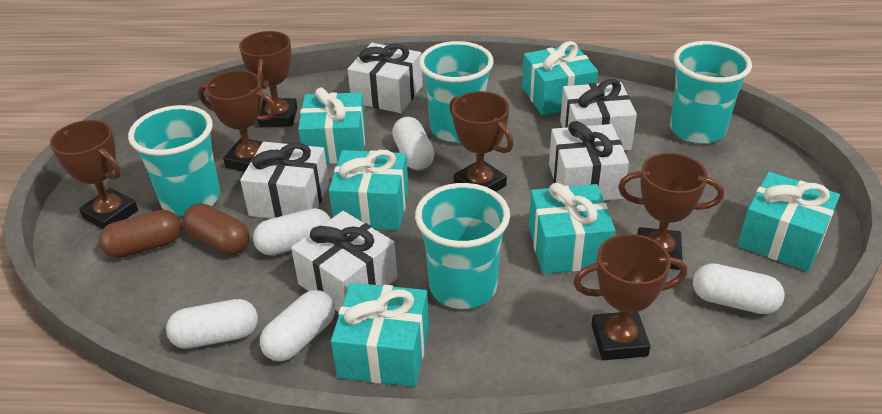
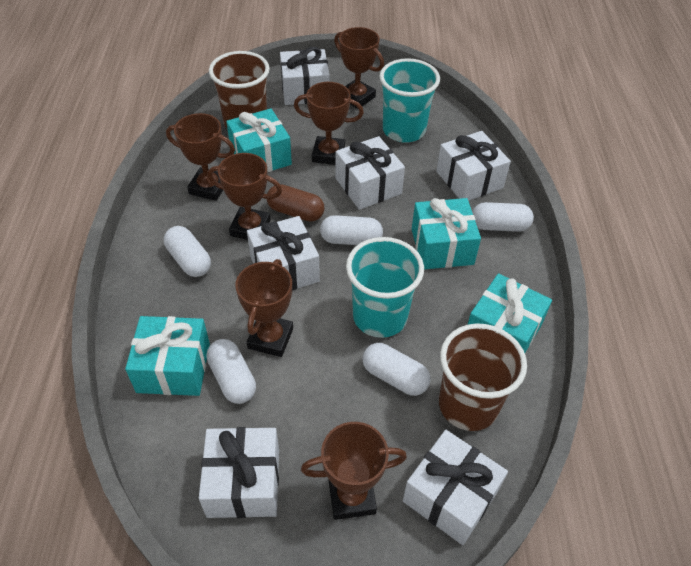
brown capsule: [99,210,181,258] [182,203,250,255] = 2 -> [267,184,324,222] = 1
brown cup: none = 0 -> [209,51,270,128] [439,323,527,431] = 2
turquoise cup: [128,105,220,216] [415,183,510,309] [419,41,494,143] [670,41,752,144] = 4 -> [346,237,424,338] [380,58,440,143] = 2
turquoise gift: [298,87,366,164] [329,150,409,230] [331,283,429,387] [522,41,598,116] [529,183,615,274] [737,172,840,271] = 6 -> [125,316,210,396] [226,108,292,172] [412,198,481,269] [467,273,552,353] = 4
white gift: [240,142,329,219] [291,211,397,312] [347,43,423,113] [549,121,629,201] [560,79,637,151] = 5 -> [199,427,279,518] [247,216,320,291] [280,47,330,105] [335,136,405,210] [403,430,508,545] [436,131,511,201] = 6

